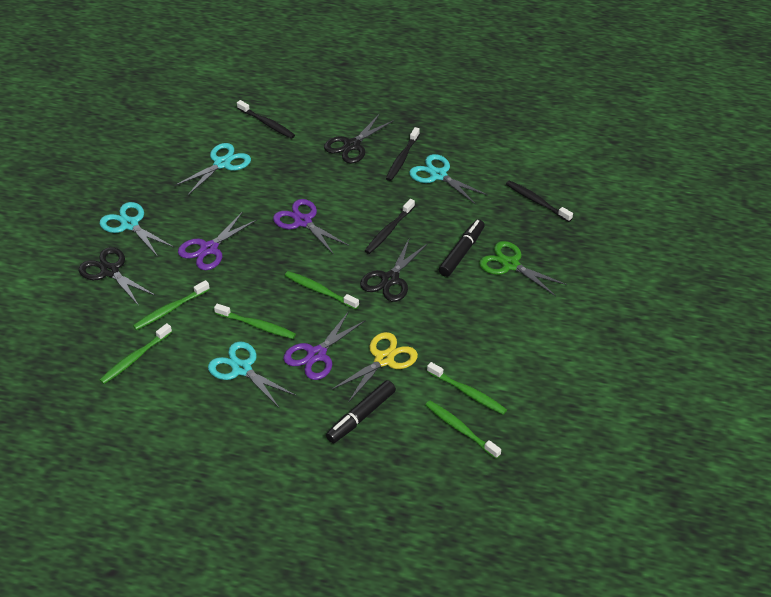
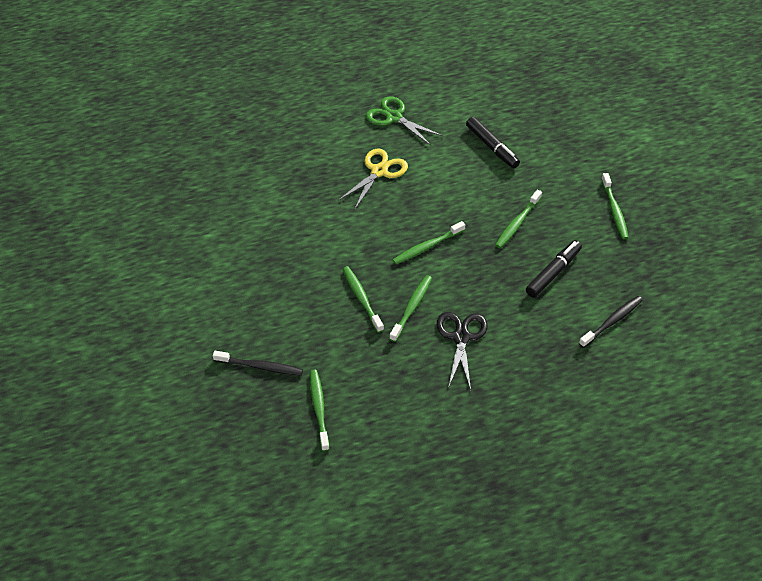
black scissors: [79,247,156,306] [324,115,394,163] [360,237,428,302] = 3 -> [437,312,487,390] = 1
black toothbrush: [237,100,295,139] [365,199,415,254] [386,127,420,181] [506,181,573,222] = 4 -> [213,351,303,376] [579,296,643,348] = 2
purple scissors: [178,212,257,270] [273,199,349,255] [284,311,366,380] = 3 -> none = 0
turquoise scissors: [100,202,175,257] [174,143,251,195] [208,342,296,409] [409,154,488,205] = 4 -> none = 0

